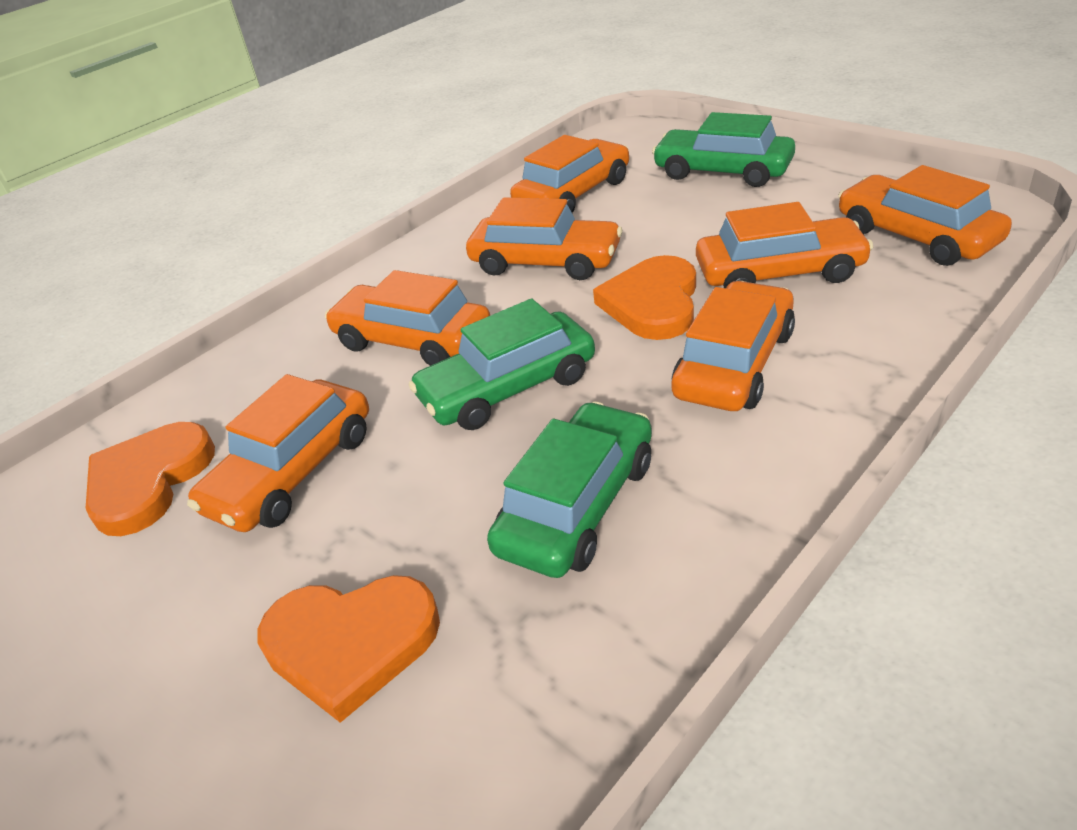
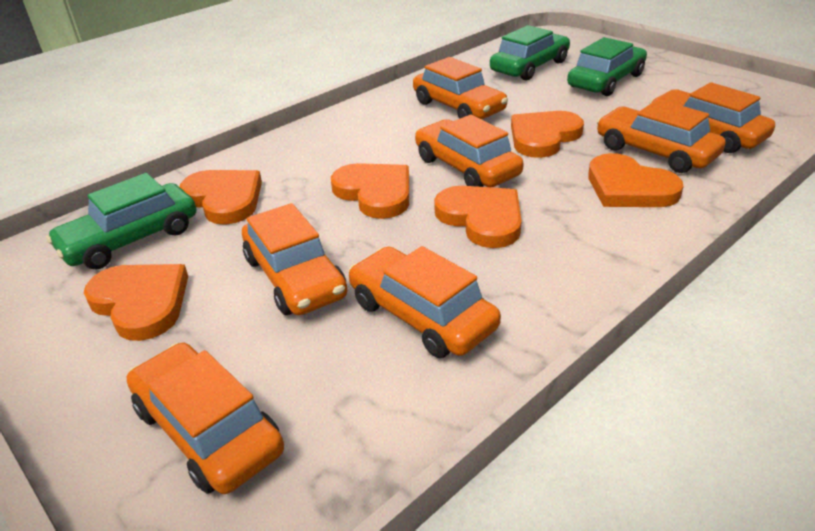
orange heart: [86,422,215,536] [258,575,440,723] [593,255,696,340] = 3 -> [84,264,188,341] [180,170,262,225] [331,163,409,219] [434,186,522,248] [511,111,584,158] [588,153,684,207] = 6

